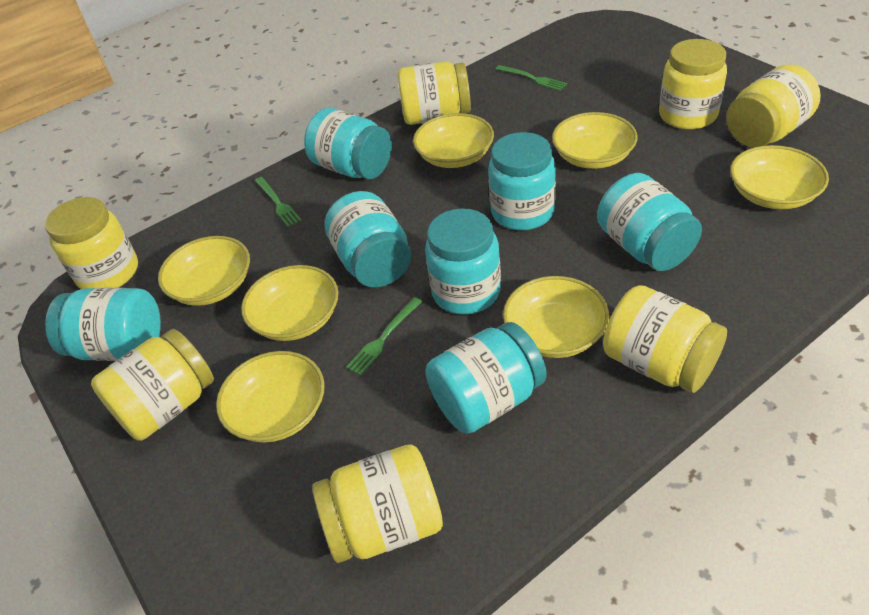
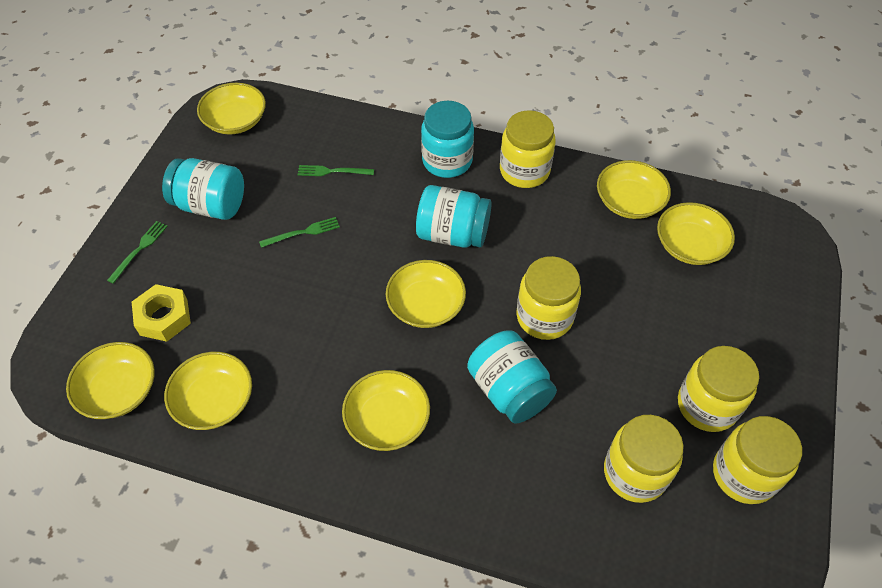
turquoise jar: [45,288,161,361] [304,108,392,179] [325,191,411,287] [425,208,501,314] [425,322,547,433] [488,132,556,230] [597,173,702,271] = 7 -> [162,158,244,220] [416,185,491,248] [421,101,474,178] [467,330,557,424] = 4
yellow jar: [45,197,138,289] [91,329,214,441] [312,444,443,563] [398,61,471,125] [603,285,727,393] [659,39,727,130] [726,64,821,148] = 7 -> [500,110,556,188] [516,256,581,340] [604,415,684,503] [678,346,759,432] [713,416,802,504] = 5
yellow nut: none = 0 -> [132,284,191,342] = 1

